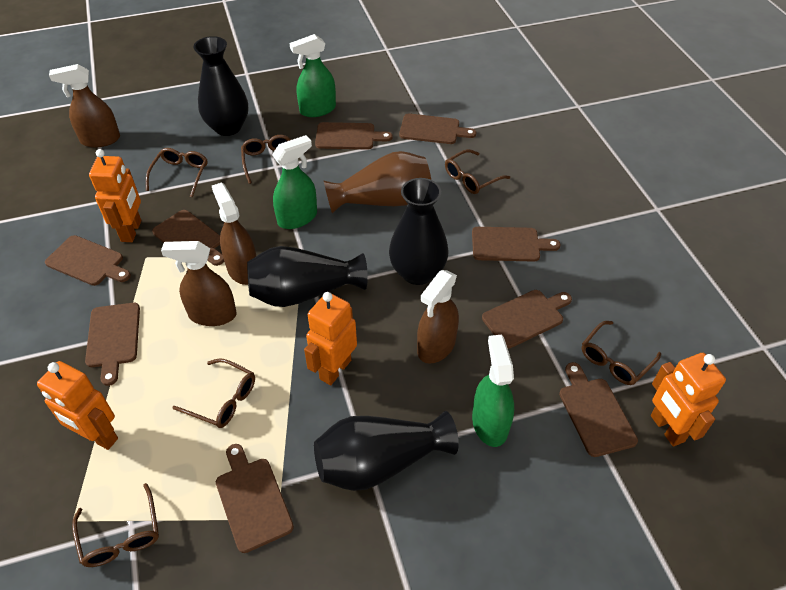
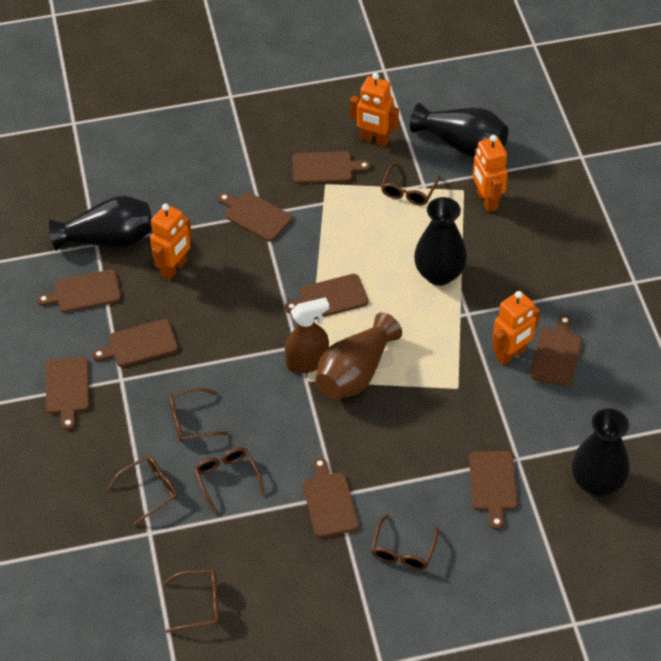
brown spray bottle: [49,64,120,148] [161,241,236,326] [212,183,256,285] [417,270,459,364] = 4 -> [285,297,329,373] = 1
green spray bottle: [272,135,317,229] [290,34,336,117] [472,335,514,447] = 3 -> none = 0

